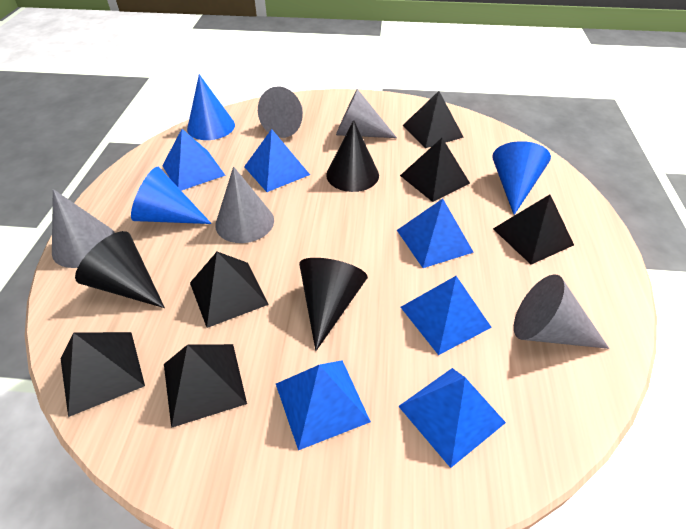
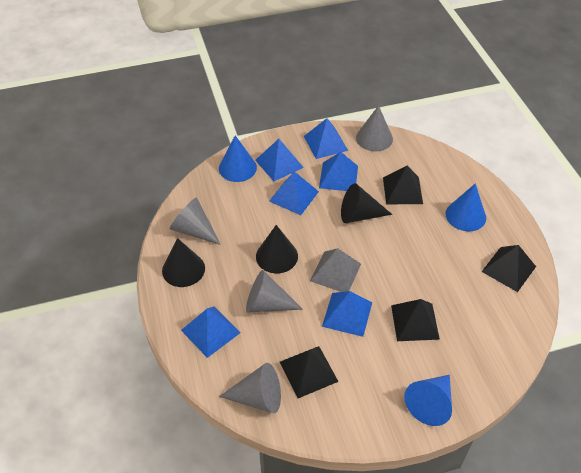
black pyramid: [61,332,145,417] [164,344,247,428] [190,252,269,328] [400,138,470,202] [402,91,464,148] [493,194,574,265] = 6 -> [280,346,339,398] [383,166,423,204] [391,299,440,341] [482,245,536,292] = 4
grey cone: [52,189,115,268] [215,166,274,243] [258,86,303,138] [336,89,397,138] [514,274,609,349] = 5 -> [170,198,221,245] [219,363,281,413] [246,270,303,313] [356,105,393,151] = 4
grey pyramid: none = 0 -> [310,248,361,292] = 1

